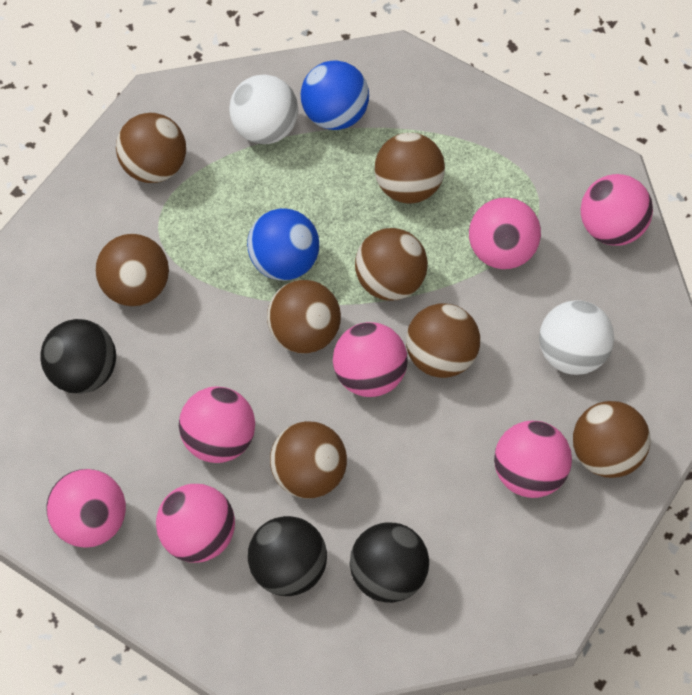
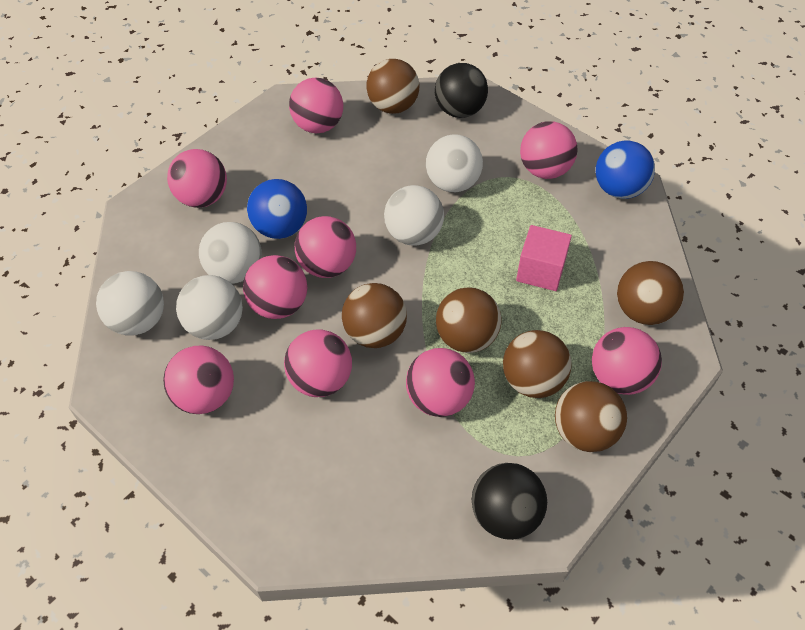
black ball: [41,319,116,394] [248,516,327,596] [350,522,429,603] = 3 -> [435,63,488,118] [472,463,547,540] = 2
brown ball: [95,234,169,306] [116,113,186,183] [267,280,341,354] [270,421,347,499] [355,228,428,301] [375,133,445,204] [406,303,480,378] [573,401,650,478] = 8 -> [342,283,407,348] [366,59,420,114] [436,287,502,353] [503,330,572,398] [555,381,627,452] [617,261,684,325] = 6
pink ball: [46,469,126,548] [156,484,235,563] [179,386,255,463] [333,322,408,397] [469,197,541,269] [494,421,572,498] [581,174,653,246] = 7 -> [163,345,234,414] [167,149,227,208] [243,255,307,319] [284,329,352,397] [289,78,343,133] [295,216,356,278] [406,348,475,417] [520,121,578,179] [592,327,662,395] = 9
pink cube: none = 0 -> [516,225,572,291] = 1
white ball: [229,74,299,144] [539,300,614,375] = 2 -> [96,271,164,335] [176,275,243,340] [199,222,262,284] [384,185,444,246] [426,134,483,192] = 5

